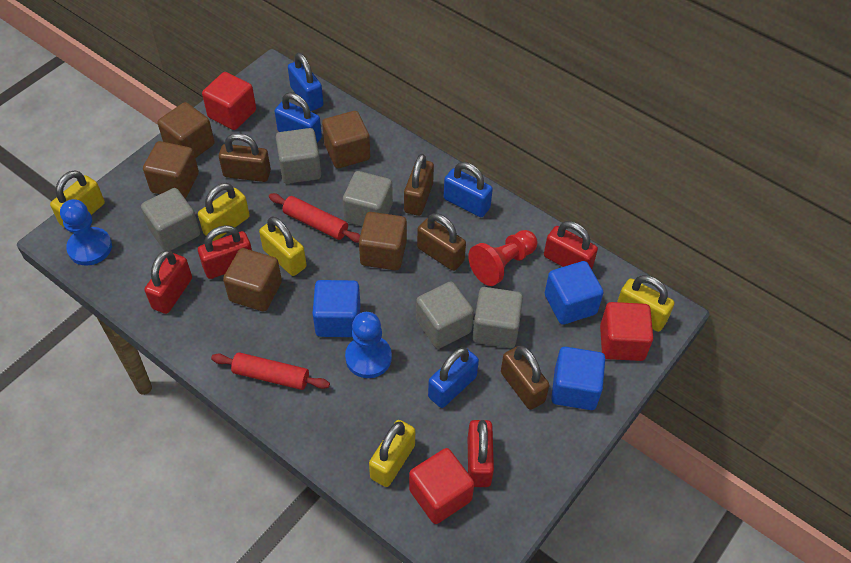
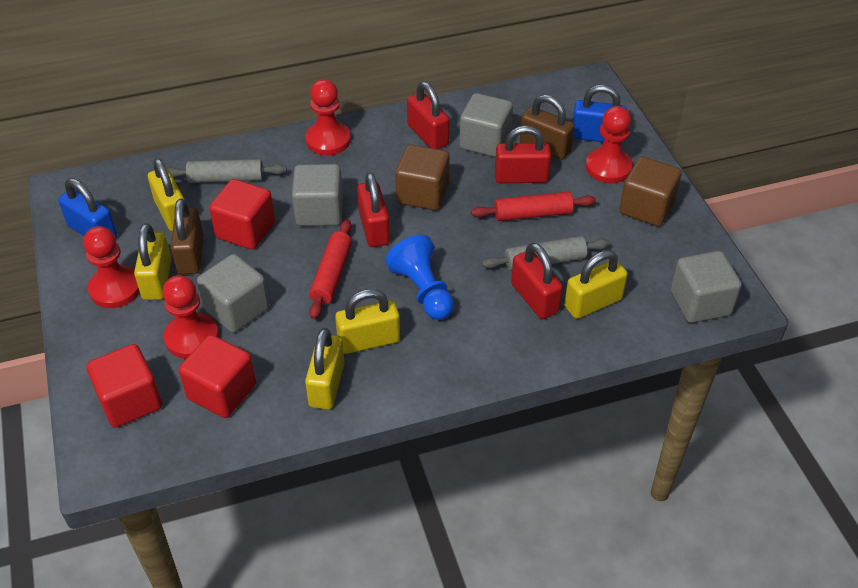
blue cube: [312,280,360,337] [545,261,604,325] [551,347,605,410] = 3 -> none = 0
blue padlock: [275,93,322,143] [288,53,323,111] [428,347,479,408] [444,162,493,217] = 4 -> [58,178,117,237] [572,85,627,142] = 2
blue pawn: [60,199,112,265] [345,312,392,378] = 2 -> [385,235,454,320] = 1
brown cube: [143,141,199,198] [158,102,215,158] [223,248,282,311] [322,111,370,168] [359,212,407,270] = 5 -> [395,144,450,210] [619,157,682,226] = 2
brown padlock: [219,133,271,182] [404,154,434,216] [417,213,466,271] [501,346,549,410] = 4 -> [171,199,204,274] [520,95,575,160] = 2
grey cube: [141,188,200,251] [276,128,321,184] [343,171,393,227] [416,281,474,349] [472,287,523,348] = 5 -> [197,254,269,333] [292,164,343,226] [459,93,513,157] [671,251,742,323] = 4
grey rolling pin: none = 0 -> [168,159,287,183] [482,236,609,271] = 2
red pawn: [468,230,538,286] = 1 -> [83,226,140,308] [163,275,219,359] [305,79,351,155] [586,106,633,183] = 4

